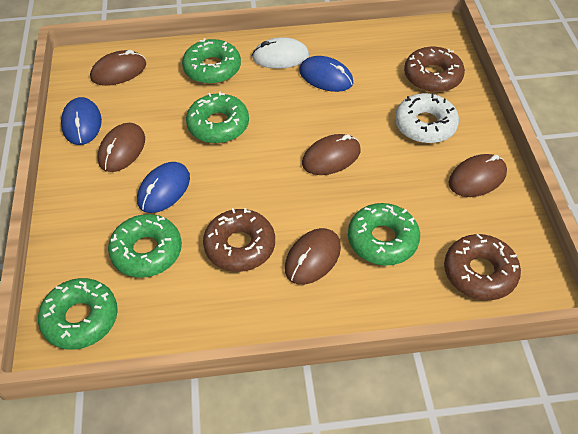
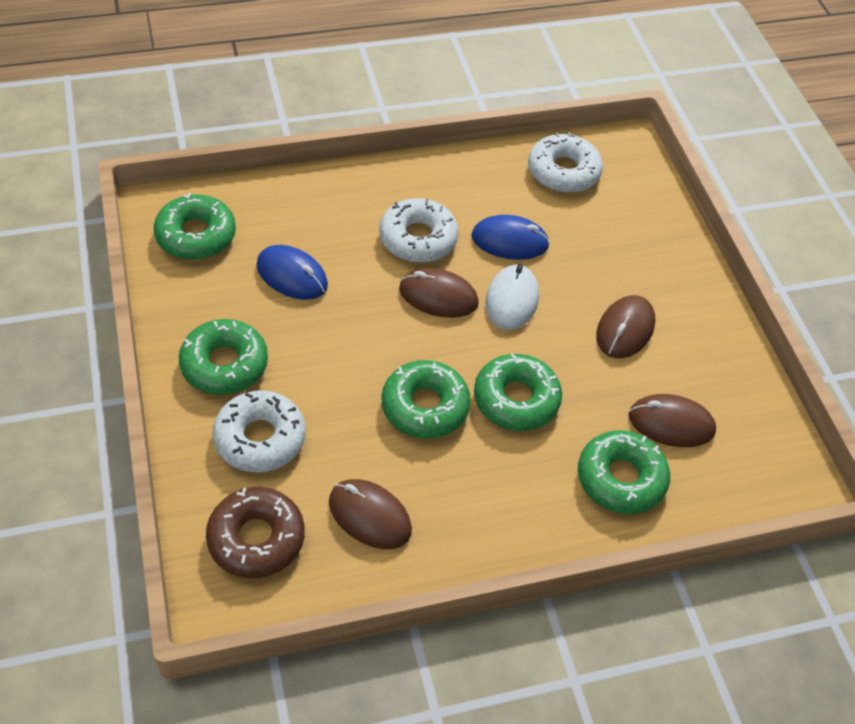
blue mouse: [61,97,102,145] [137,162,190,213] [299,56,353,92] = 3 -> [256,245,328,300] [471,215,550,260] = 2
brown donut: [203,208,275,272] [404,47,465,92] [444,234,521,301] = 3 -> [206,487,305,578] = 1
brown mouse: [90,50,146,86] [98,123,145,172] [284,228,341,285] [302,134,361,175] [449,154,507,197] = 5 -> [329,479,412,549] [399,268,479,318] [596,295,655,358] [629,394,716,447] = 4
white donut: [395,93,459,143] = 1 -> [213,390,305,473] [379,198,459,263] [528,132,603,193] = 3

